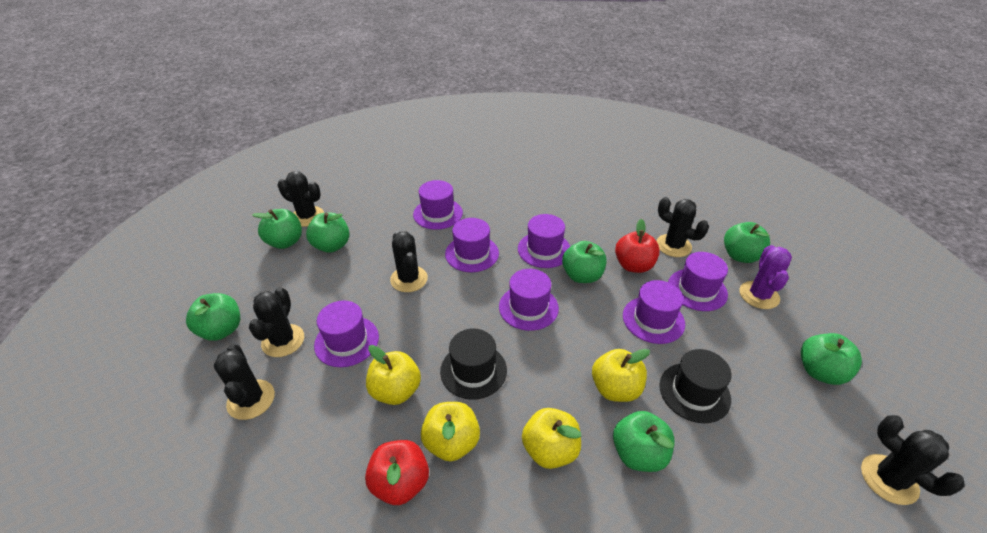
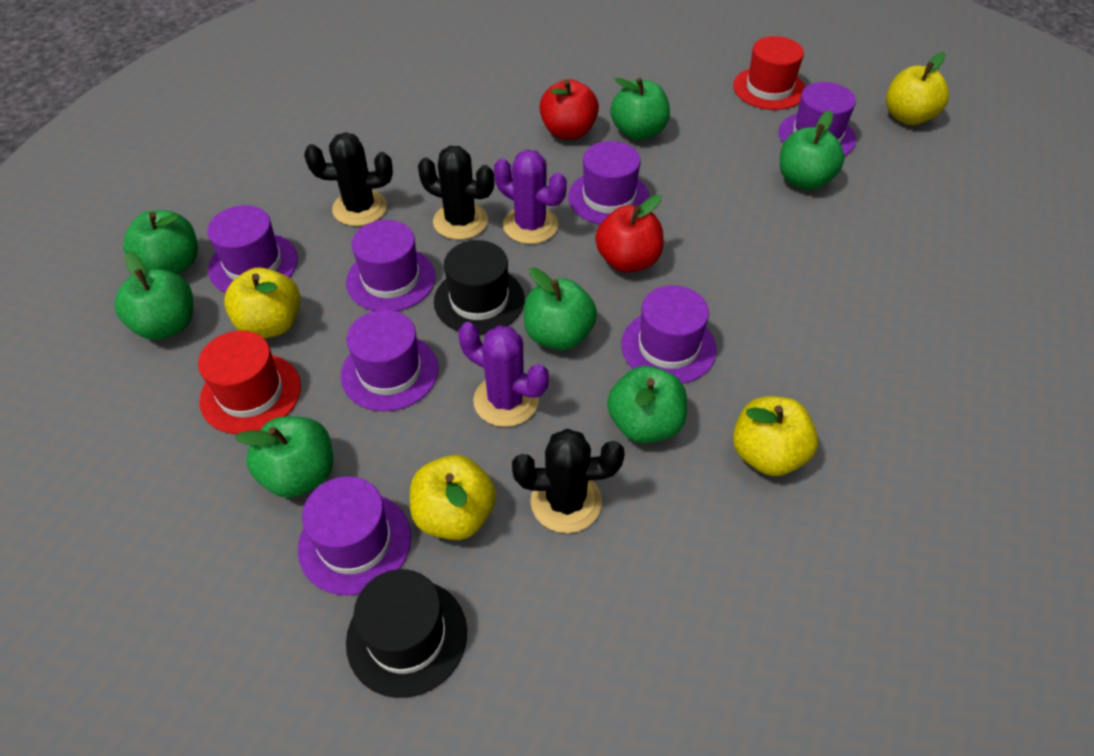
black cactus: [214,344,275,420] [249,287,304,357] [278,171,324,227] [390,231,428,292] [656,197,709,257] [861,415,965,505] = 6 -> [304,132,393,226] [418,146,494,240] [512,429,625,533] = 3
purple cactus: [739,245,792,309] = 1 -> [458,322,549,427] [494,150,567,244] = 2
red hat: none = 0 -> [198,331,301,434] [733,36,805,110] = 2

